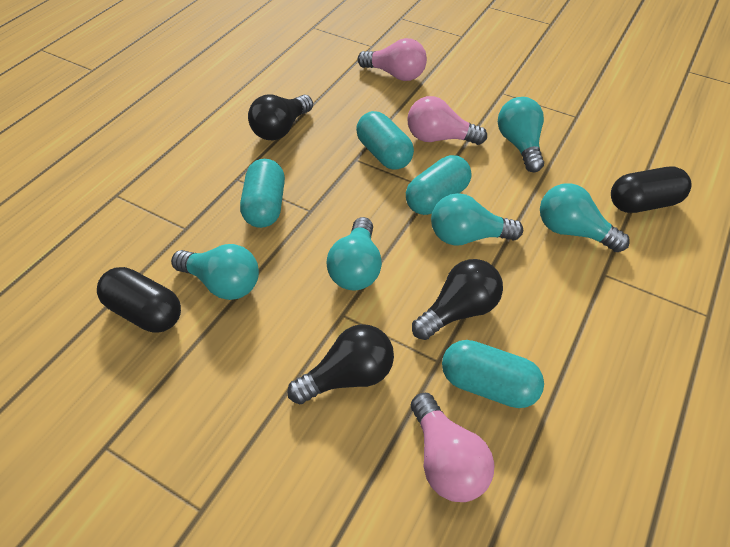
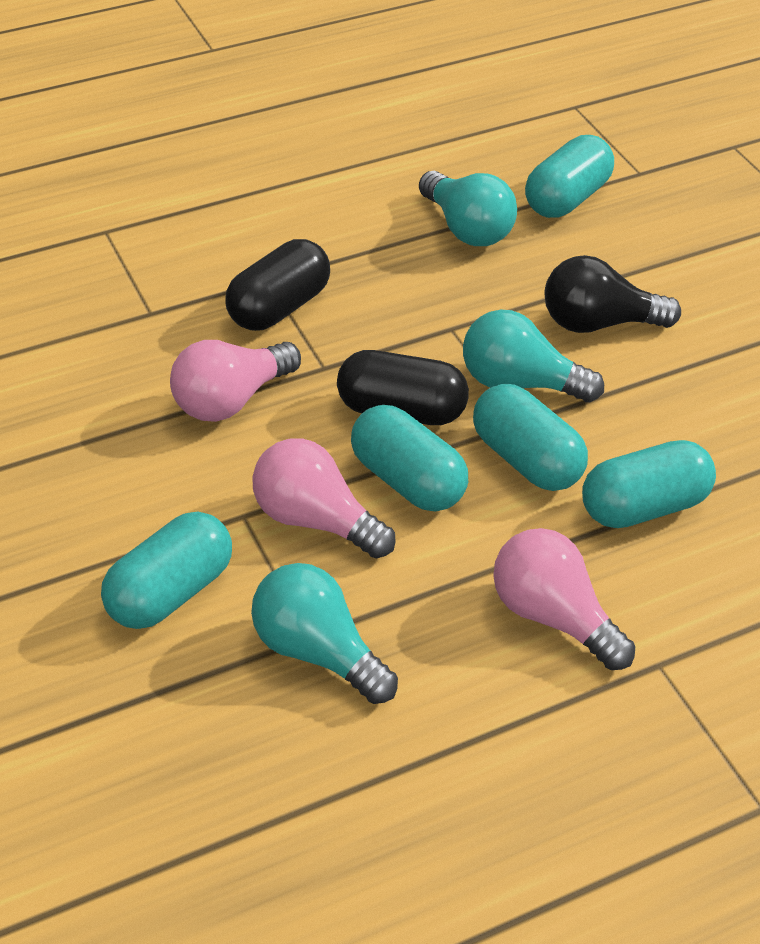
black light bulb: [248,95,313,140] [287,324,394,404] [412,259,503,340] = 3 -> [545,255,681,333] = 1
turquoise capsule: [240,159,285,228] [356,111,414,170] [406,155,472,215] [442,340,544,408] = 4 -> [101,512,232,629] [351,405,468,512] [473,384,588,491] [525,135,614,218] [582,440,716,528] = 5
turquoise light bulb: [171,244,259,300] [326,217,382,290] [431,193,523,246] [498,97,544,172] [540,183,630,252] = 5 -> [251,563,398,704] [419,171,517,246] [463,309,604,402] = 3

